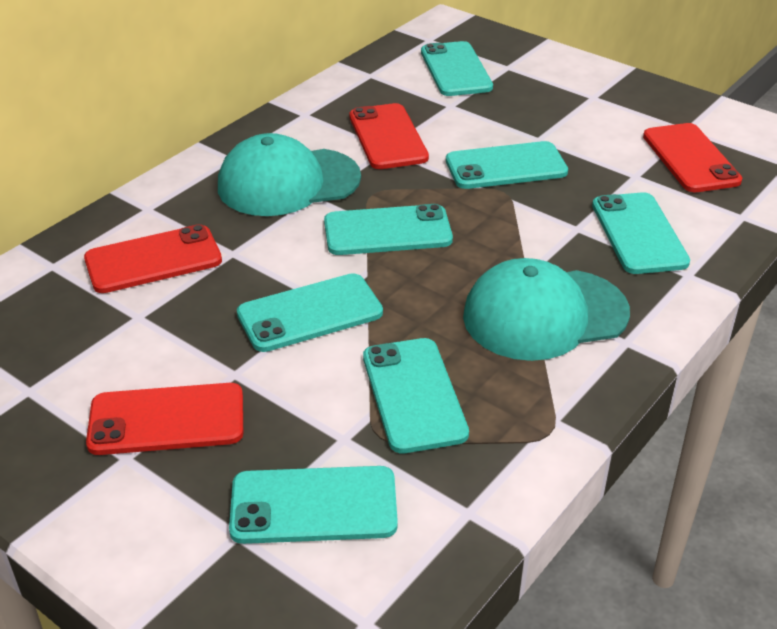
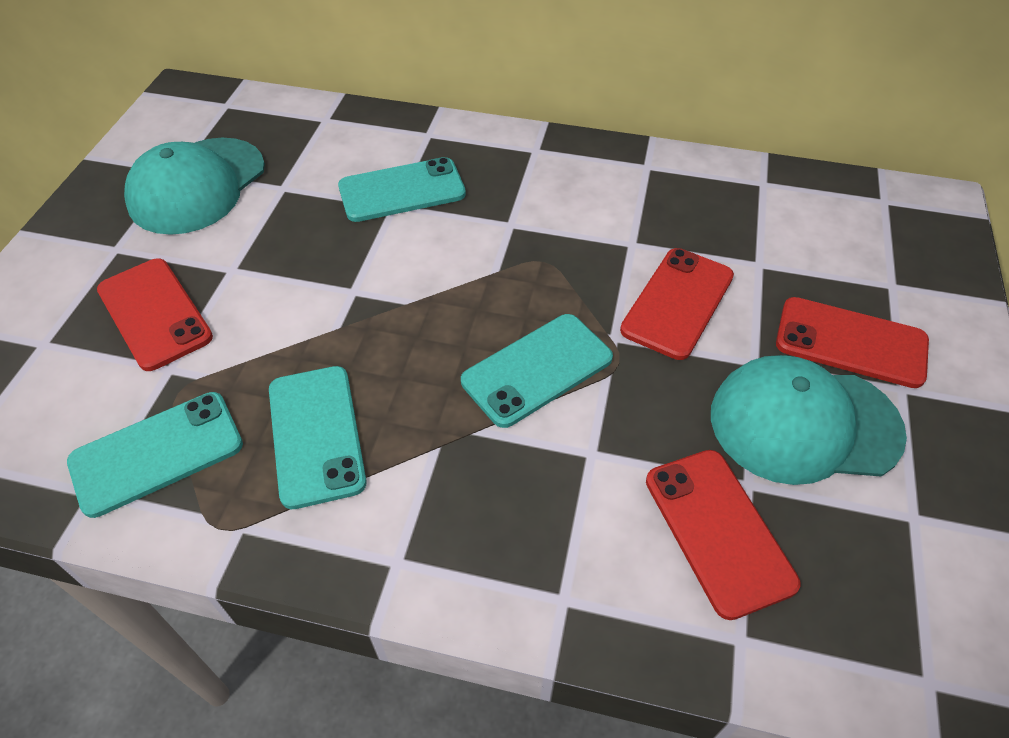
turquoise phone: [229,466,398,544] [237,273,383,352] [324,204,453,255] [363,338,469,453] [421,41,493,96] [446,141,568,189] [592,192,690,274] = 7 -> [67,392,243,518] [269,366,367,509] [338,157,466,222] [461,314,613,428] = 4

